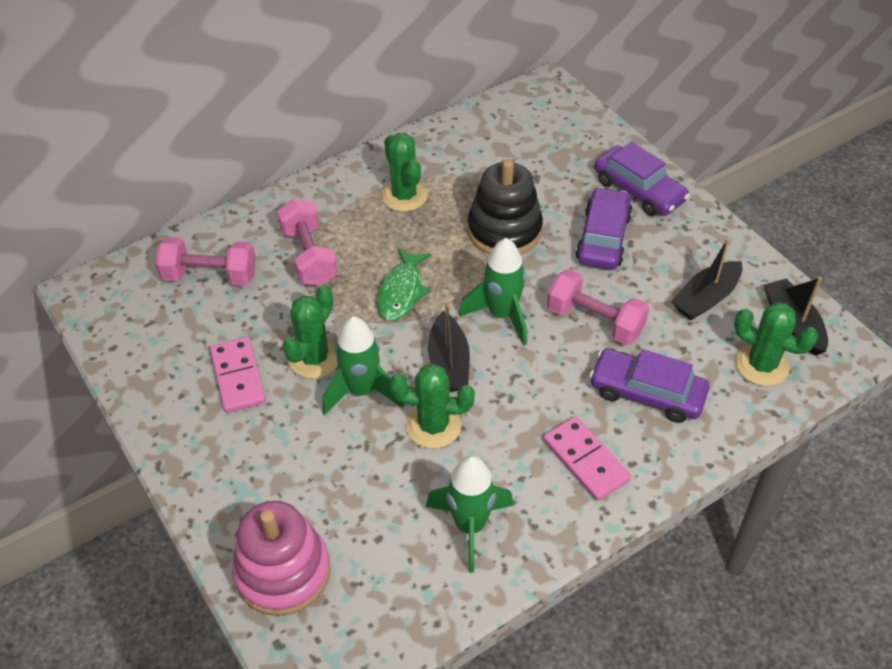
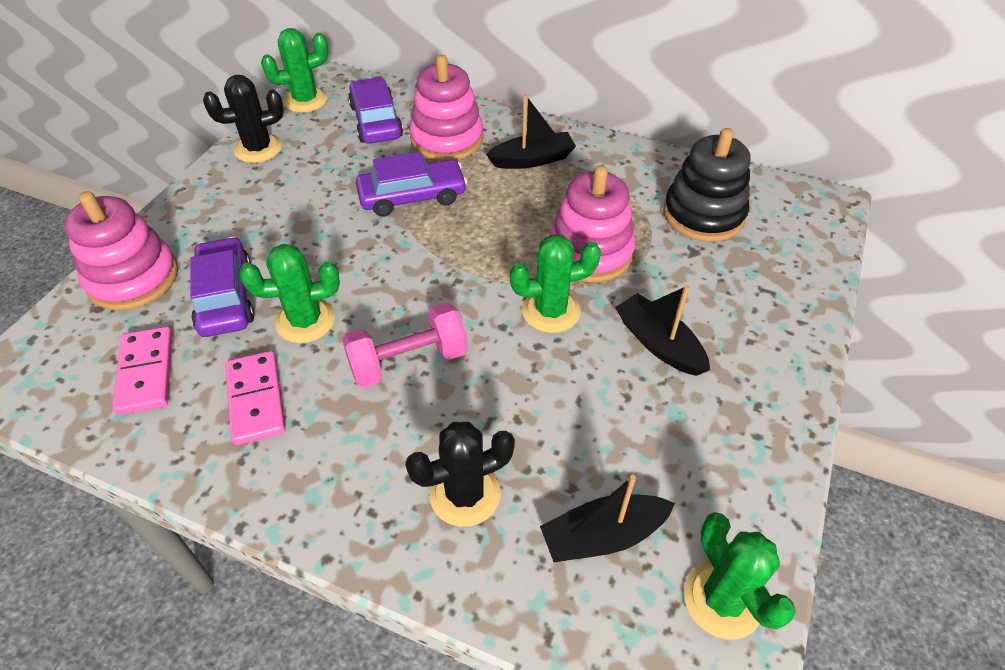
black cactus: none = 0 -> [203,75,284,163] [405,422,515,527] = 2
green fish: [377,248,431,320] = 1 -> none = 0
green rocket: [322,316,404,415] [426,456,514,573] [459,238,527,345] = 3 -> none = 0
pink dumbbell: [155,237,256,286] [277,199,338,286] [547,269,649,345] = 3 -> [342,303,468,388] = 1
pink stacking toy: [232,501,330,616] = 1 -> [64,191,178,310] [409,55,484,161] [549,165,635,282] = 3

